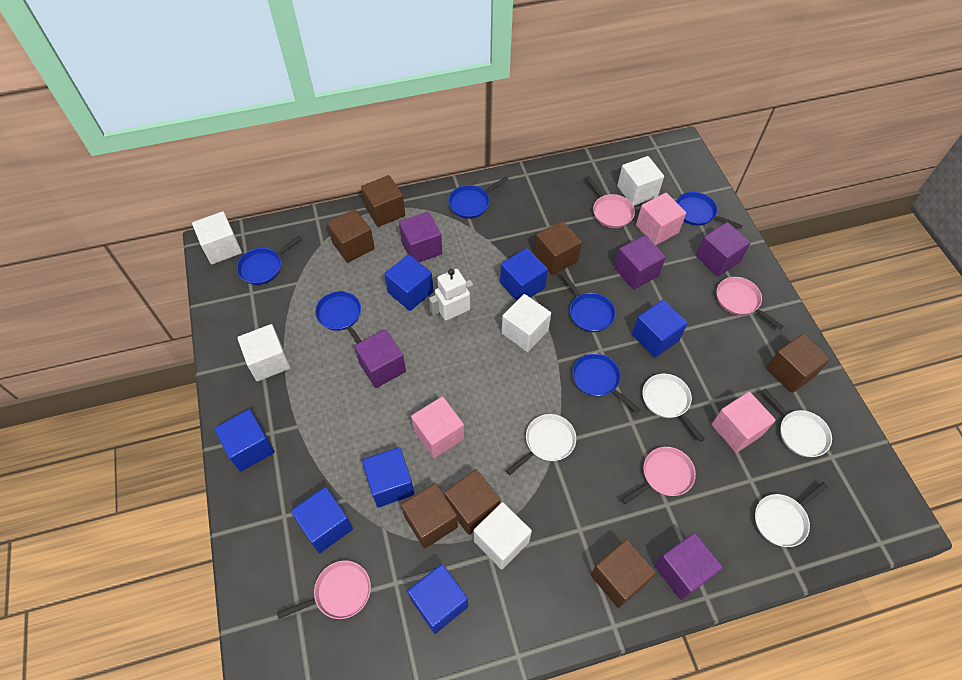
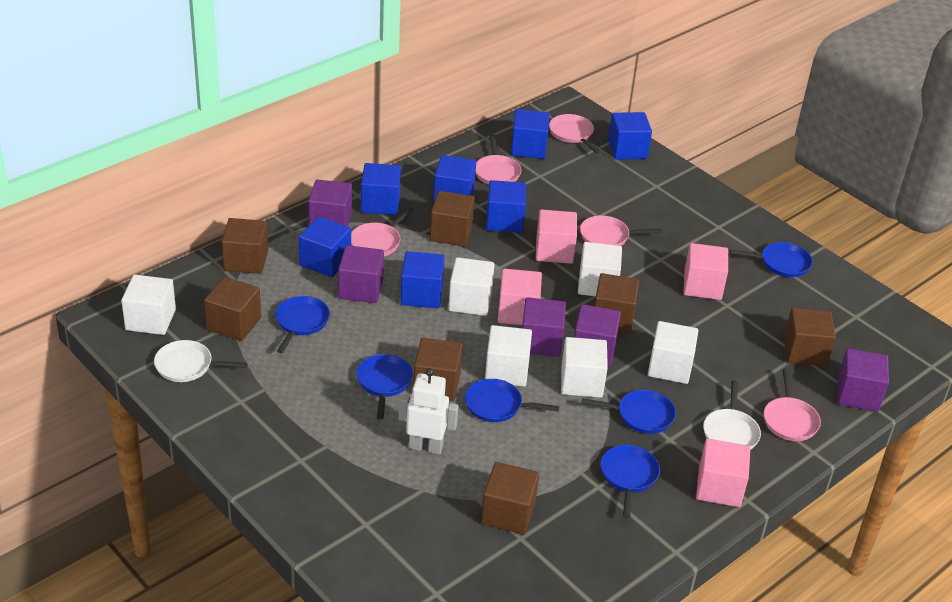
pink cube: [411,396,464,458] [636,193,686,245] [711,392,776,453] = 3 -> [498,269,542,325] [536,209,577,264] [683,243,728,300] [696,438,750,507] = 4
pink pan: [277,560,371,619] [586,176,635,228] [621,447,696,504] [716,277,784,329] = 4 -> [351,207,414,256] [476,134,522,184] [549,114,600,154] [580,216,662,246] [764,369,821,441] = 5
white cube: [192,211,242,264] [237,324,290,381] [474,502,532,570] [501,294,551,352] [617,156,664,206] = 5 -> [121,275,176,335] [448,257,495,316] [485,325,532,387] [561,337,608,398] [578,242,622,296] [648,321,699,384] = 6
white pan: [506,414,576,475] [643,374,705,442] [755,482,828,547] [761,389,832,457] = 4 -> [154,340,248,382] [703,381,761,450] = 2

